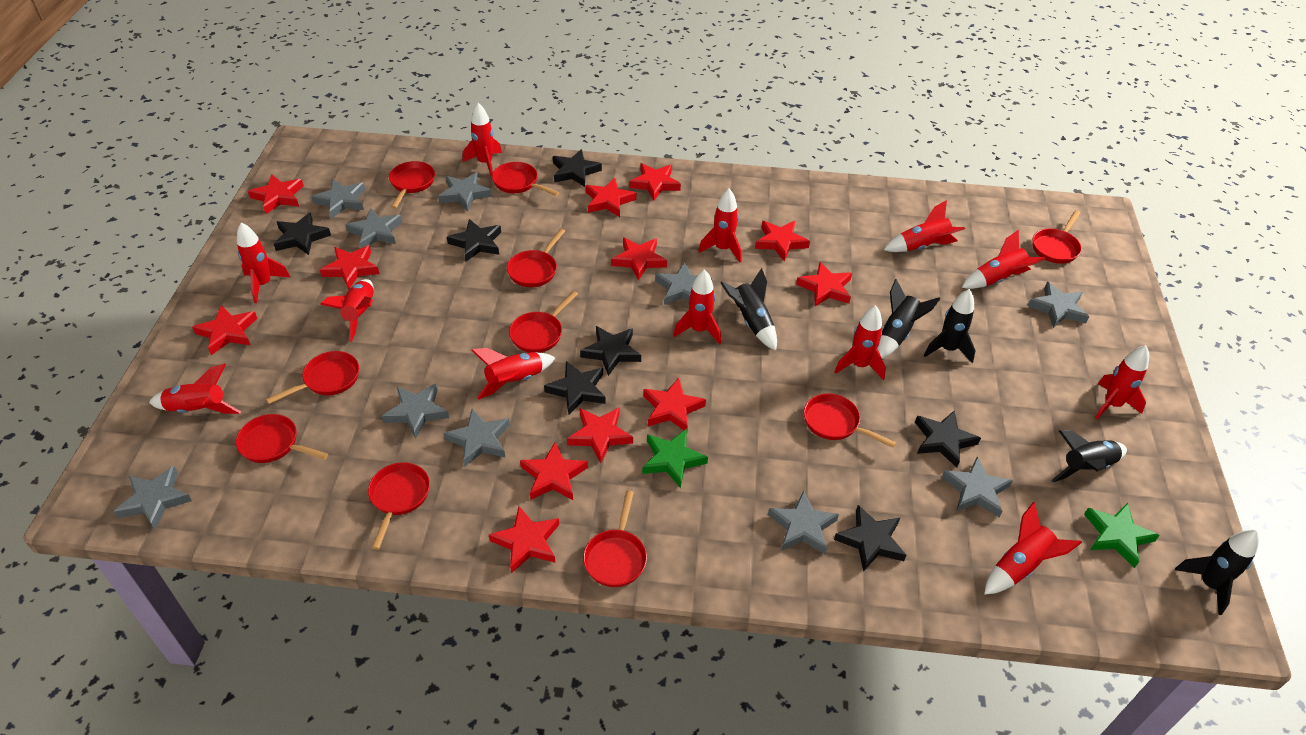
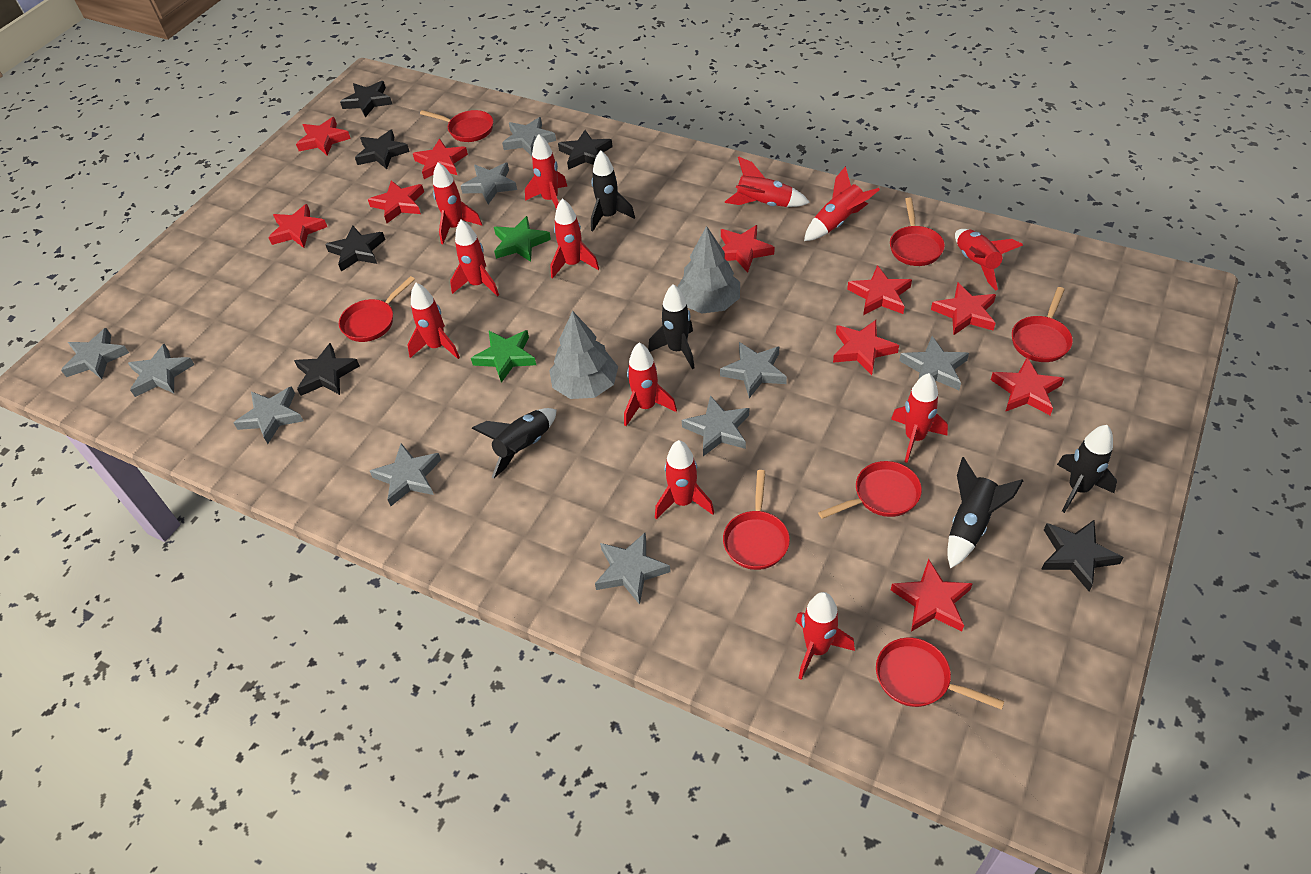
black star: [274,213,331,255] [447,219,501,262] [544,361,606,415] [553,149,602,187] [580,326,641,376] [834,505,906,572] [915,411,981,468] = 7 -> [294,343,360,396] [325,225,386,272] [340,81,392,118] [355,129,410,169] [558,130,613,170] [1041,520,1124,591] = 6
grey tree: none = 0 -> [549,311,618,399] [677,226,740,314] = 2
red pan: [236,414,328,463] [266,351,359,404] [368,462,430,550] [389,161,435,209] [492,162,559,196] [507,229,565,287] [509,291,578,353] [583,490,647,587] [804,393,896,448] [1032,210,1082,264] = 10 -> [339,276,415,342] [420,110,493,142] [723,470,790,570] [818,461,922,519] [876,638,1004,710] [890,198,945,266] [1012,287,1073,362] = 7
red star: [192,305,258,355] [248,175,304,214] [320,245,380,289] [489,506,559,573] [520,442,588,500] [567,407,633,463] [585,178,636,217] [611,238,667,281] [629,163,681,201] [643,378,706,430] [755,221,810,262] [796,262,852,306] = 12 -> [269,204,327,248] [296,117,351,155] [368,181,424,223] [413,139,468,179] [721,225,775,273] [833,320,899,375] [847,265,912,315] [891,559,973,632] [931,283,996,335] [991,357,1064,415] = 10

